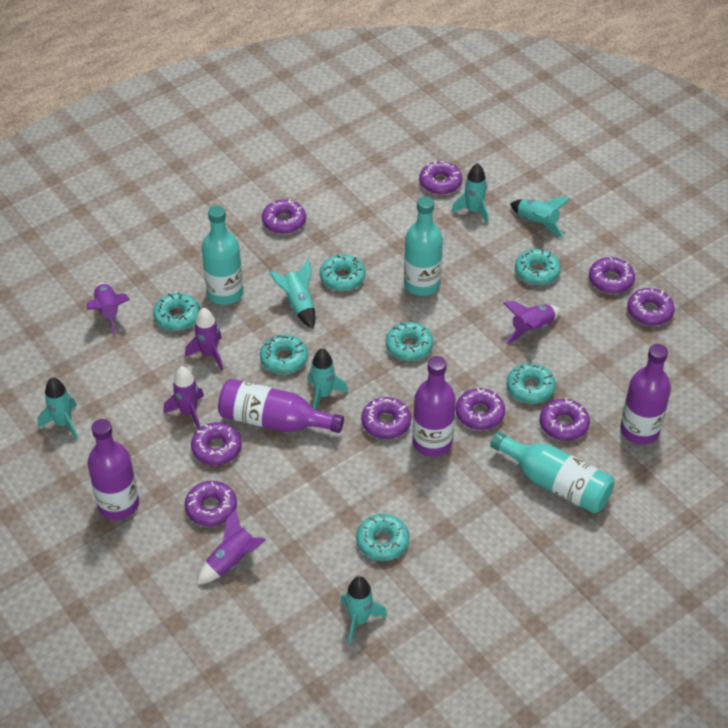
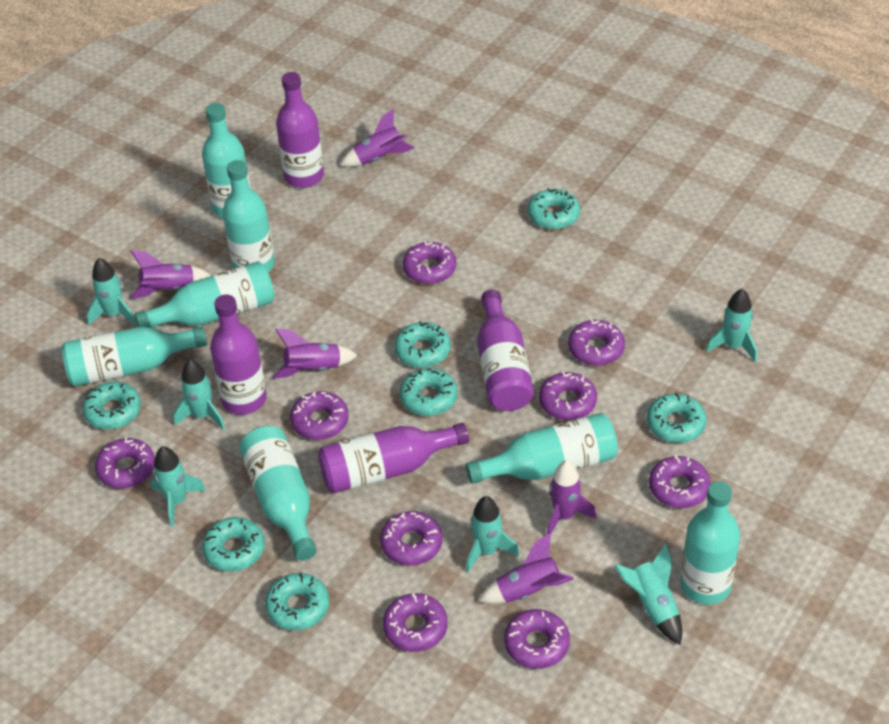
turquoise bottle: [202,205,243,305] [404,197,443,296] [490,431,615,513] = 3 -> [61,327,207,386] [135,261,275,327] [202,103,251,218] [222,160,275,272] [239,426,317,560] [466,413,618,484] [680,481,740,604] = 7

